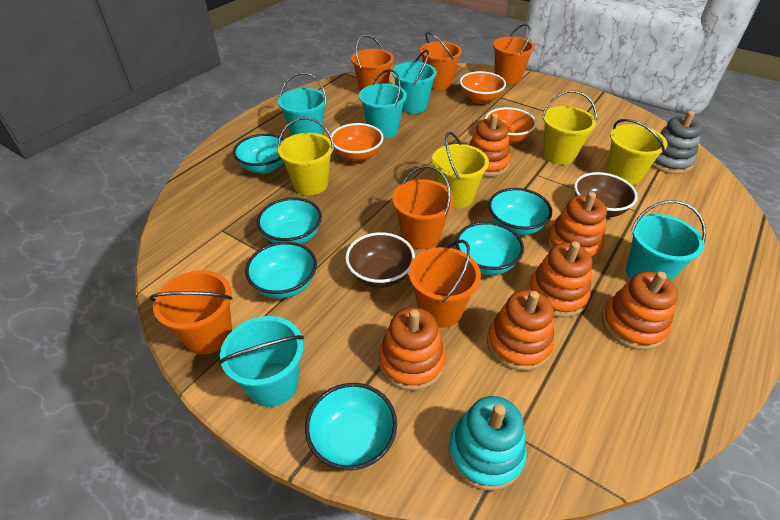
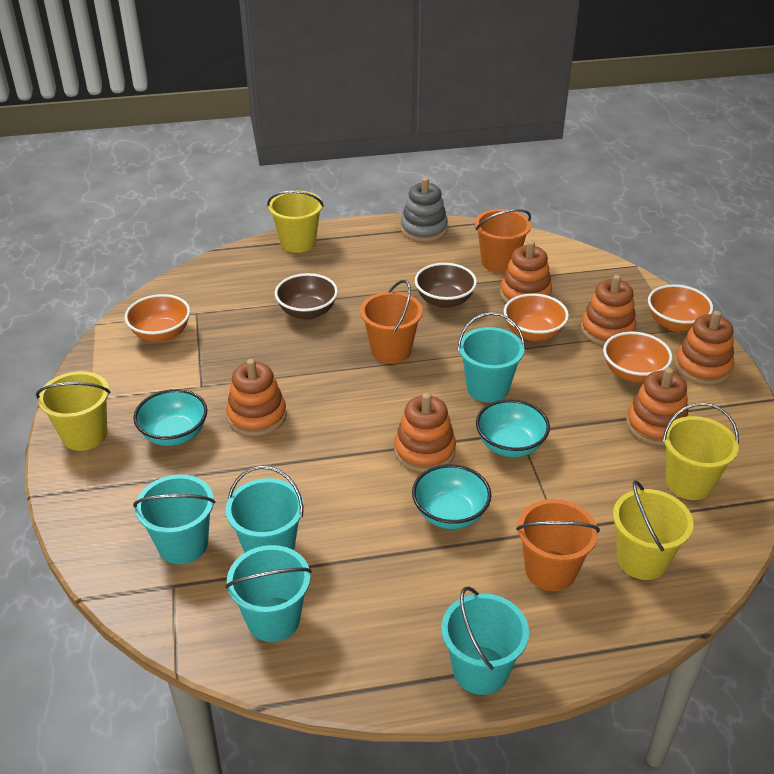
orange bowl: [331,123,384,162] [460,71,506,104] [485,107,537,144] = 3 -> [125,294,190,342] [504,293,569,341] [603,332,672,383] [648,284,713,332] = 4
orange bucket: [150,270,233,354] [351,34,394,91] [392,165,454,249] [409,240,481,328] [420,32,462,90] [493,24,535,84] = 6 -> [360,280,423,363] [475,209,531,273] [516,499,600,591] = 3
turquoise bowl: [233,134,285,174] [245,242,317,299] [257,198,322,244] [305,383,397,471] [456,222,524,275] [488,188,552,235] = 6 -> [133,389,207,446] [412,464,491,529] [476,399,550,457] = 3
turquoise stacking toy: [448,396,527,491] = 1 -> none = 0

